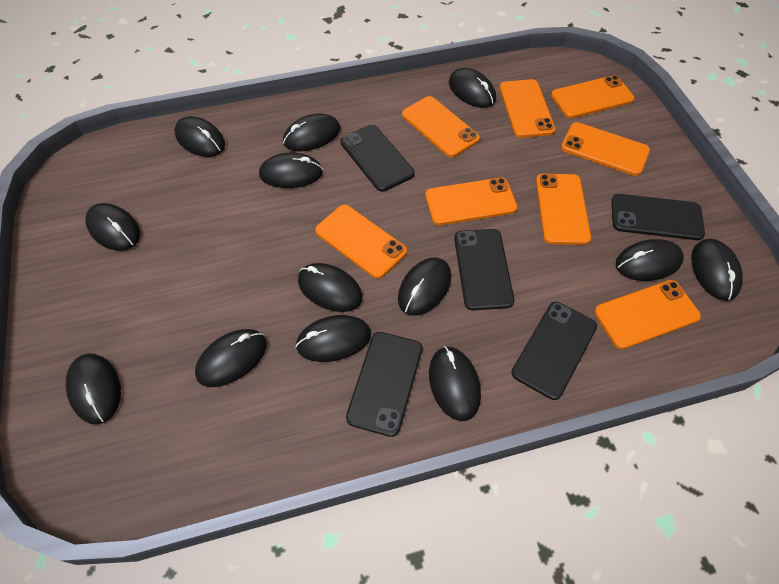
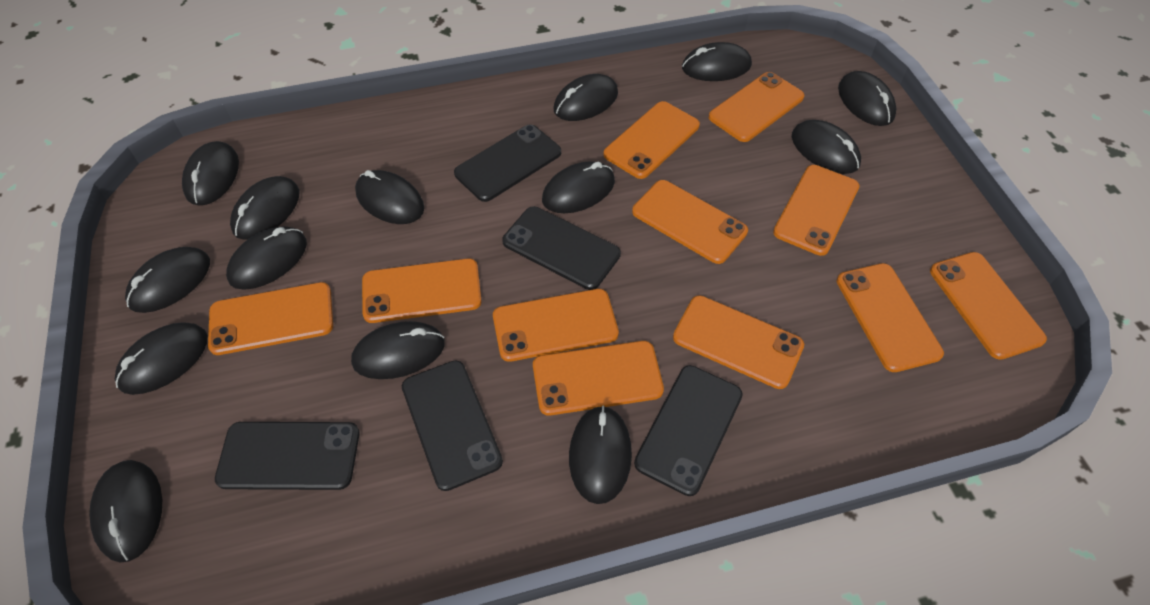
black mouse: [66,353,121,425] [85,203,140,251] [175,116,225,157] [195,329,267,387] [259,152,323,188] [283,113,341,151] [295,315,371,362] [298,263,363,312] [398,257,451,316] [429,346,481,421] [449,68,496,108] [615,239,684,281] [691,239,743,301] = 13 -> [89,460,162,563] [115,322,208,395] [125,247,210,313] [182,141,239,205] [226,226,307,290] [230,176,299,240] [351,321,445,379] [355,170,424,224] [542,162,615,213] [553,74,618,121] [569,406,632,504] [682,42,752,81] [792,120,861,174] [838,71,896,126] = 14
orange phone: [315,205,407,279] [402,96,480,157] [425,178,517,225] [499,79,555,138] [536,174,591,245] [551,75,634,118] [561,122,650,176] [594,280,701,349] = 8 -> [208,282,333,355] [362,258,482,323] [493,289,619,362] [533,341,664,416] [604,101,700,179] [632,180,748,264] [673,295,804,389] [709,72,804,142] [773,165,860,256] [836,263,944,372] [930,252,1047,360] = 11

